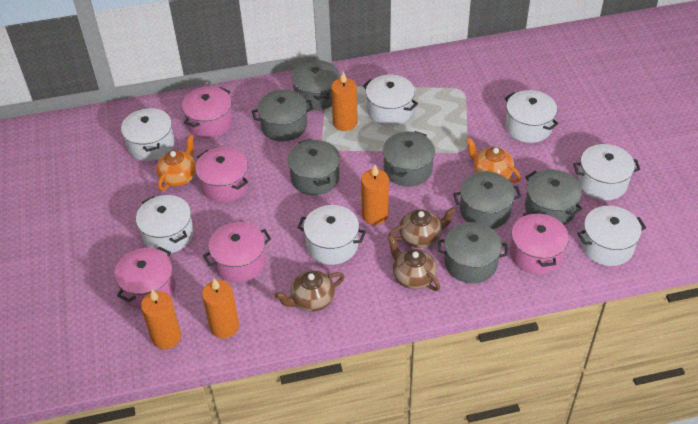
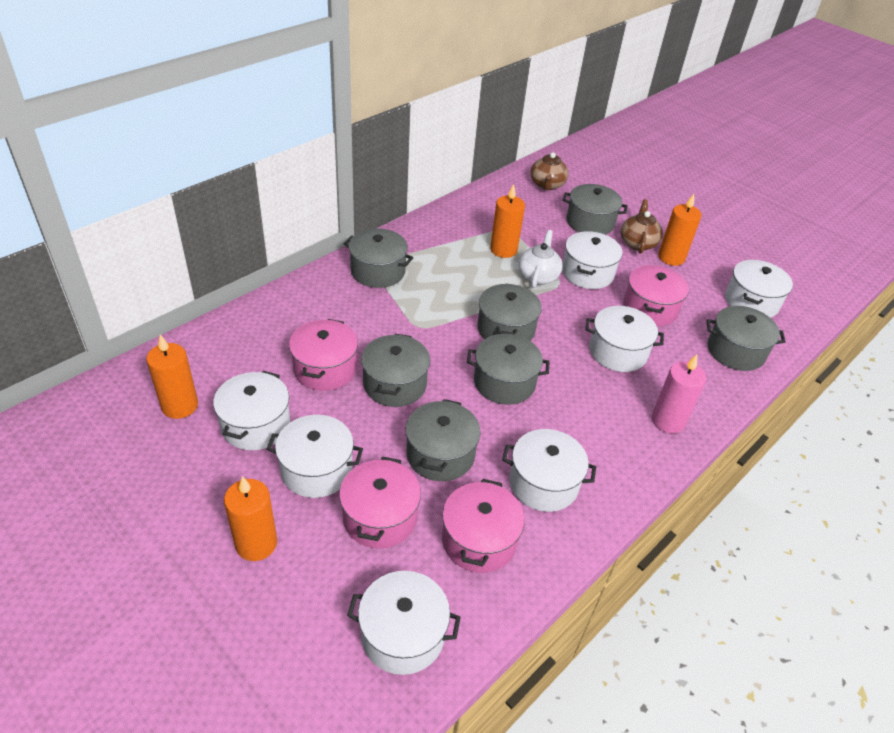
brown teapot: [275,270,345,312] [388,207,456,248] [388,236,440,291] = 3 -> [531,152,568,190] [621,199,663,254] = 2
orange teapot: [156,135,196,191] [466,137,521,183] = 2 -> none = 0
pink candle: none = 0 -> [652,354,706,433] = 1
pink pot: [114,247,176,310] [182,87,233,138] [195,147,249,203] [203,222,271,283] [510,212,569,274] = 5 -> [289,319,358,391] [339,457,421,548] [442,479,525,573] [623,265,689,326] = 4
white teapot: none = 0 -> [518,230,563,288] = 1

